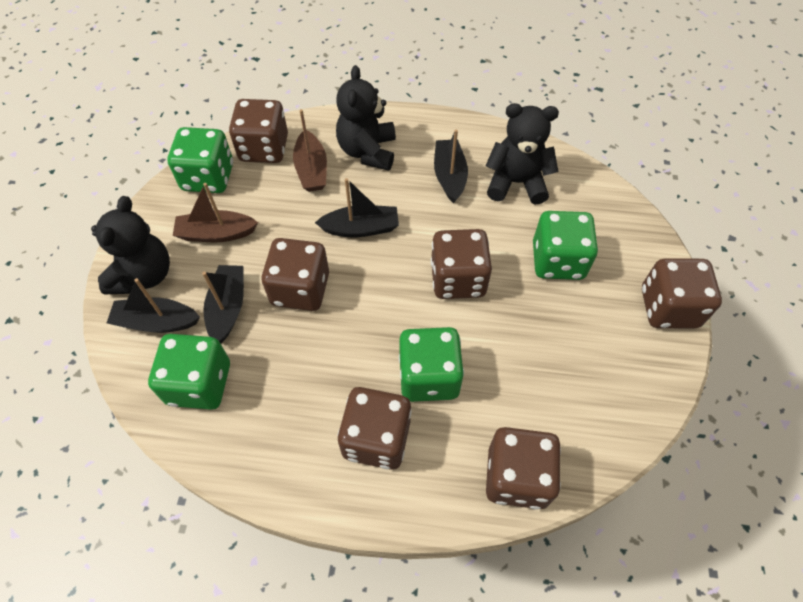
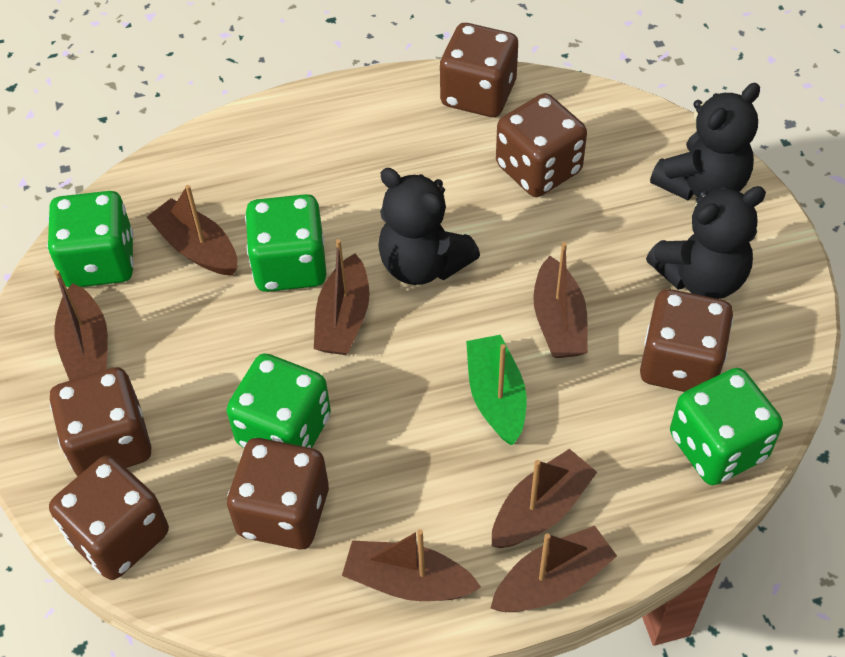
black boat: [107,278,200,333] [202,265,244,343] [315,178,399,237] [434,129,468,203] = 4 -> none = 0
brown boat: [173,183,258,242] [293,109,327,192] = 2 -> [54,270,108,381] [147,185,237,276] [314,239,370,355] [342,529,481,601] [490,526,617,612] [492,449,597,548] [533,242,588,358] = 7
green boat: none = 0 -> [466,335,526,445] = 1

